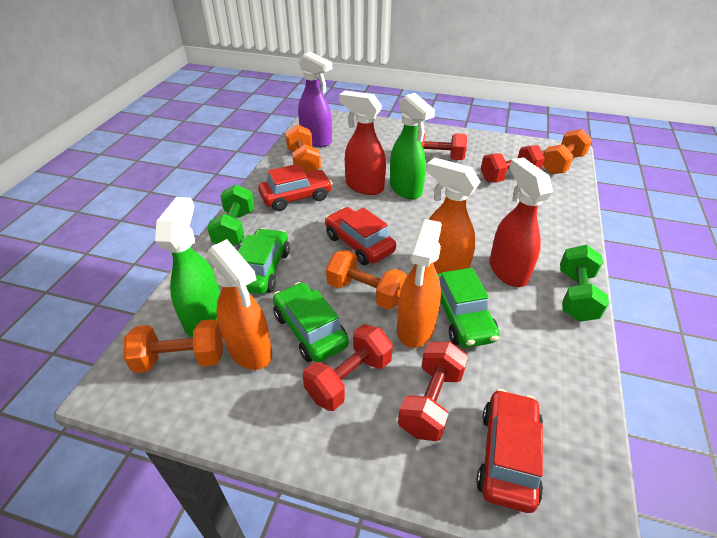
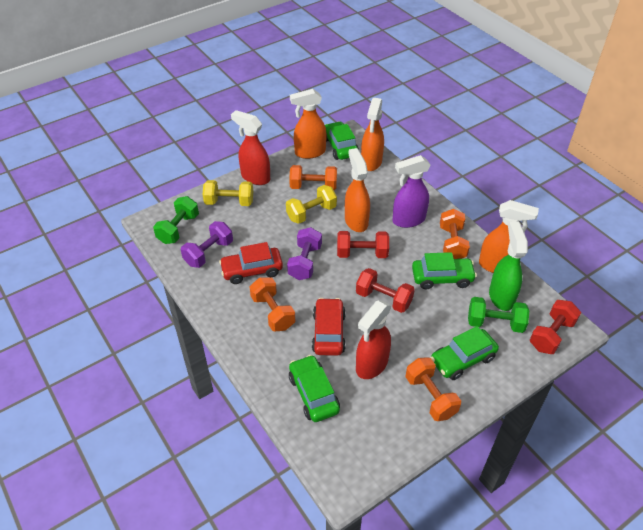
green car: [238,228,290,294] [273,282,349,362] [438,268,499,348] = 3 -> [289,355,340,422] [325,121,359,160] [412,252,477,289] [430,326,499,380] = 4
green spray bottle: [155,197,220,337] [390,93,435,199] = 2 -> [489,222,528,311] = 1
orange spray bottle: [207,239,272,370] [397,219,442,348] [426,157,481,274] = 3 -> [290,89,326,159] [345,148,370,232] [361,98,384,171] [479,200,539,273] = 4
purple dumbbell: none = 0 -> [181,221,233,268] [287,227,322,280] = 2
red car: [258,164,333,211] [325,207,396,265] [476,389,543,513] = 3 -> [219,242,283,284] [312,298,346,356] = 2
red dumbbell: [303,324,393,411] [398,342,468,441] [418,131,467,160] [481,145,545,183] = 4 -> [337,231,389,258] [356,268,415,313] [530,300,581,354] = 3
yellow dumbbell: none = 0 -> [203,180,253,206] [286,185,337,224] = 2

